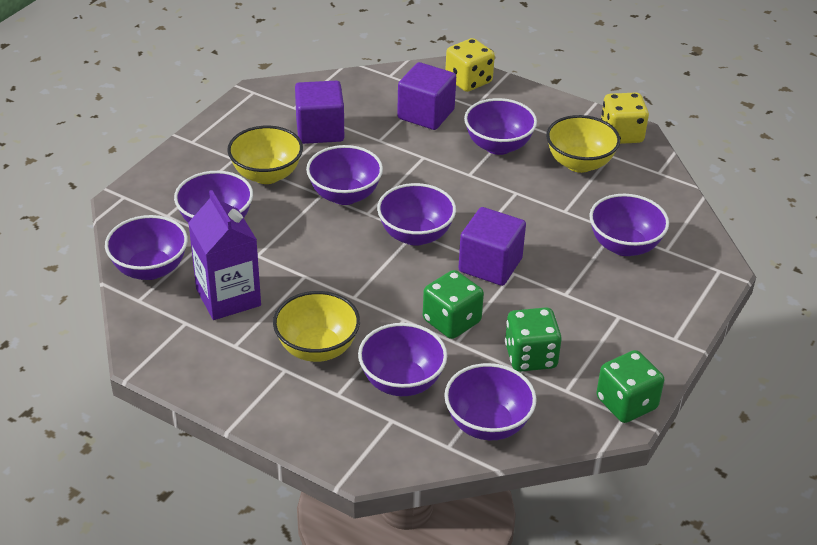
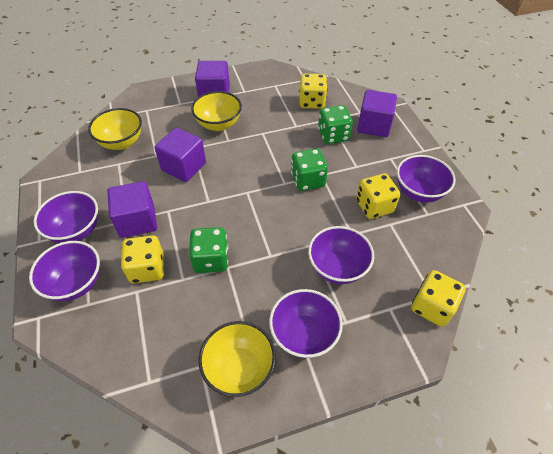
purple bowl: [105,215,188,280] [174,171,253,222] [306,145,383,205] [358,323,447,396] [377,183,456,246] [444,363,537,440] [464,98,537,155] [589,194,669,256] = 8 -> [29,241,100,301] [34,191,98,243] [269,289,343,358] [308,226,374,284] [397,155,456,203] = 5
purple carton: [188,190,261,320] = 1 -> none = 0
purple cube: [295,81,344,144] [397,62,456,130] [458,207,526,286] = 3 -> [107,181,157,238] [154,128,206,182] [195,61,230,97] [357,90,397,137] = 4
yellow dice: [445,38,495,92] [601,93,649,144] = 2 -> [121,235,164,283] [300,74,327,109] [356,173,400,219] [411,270,466,327] = 4

